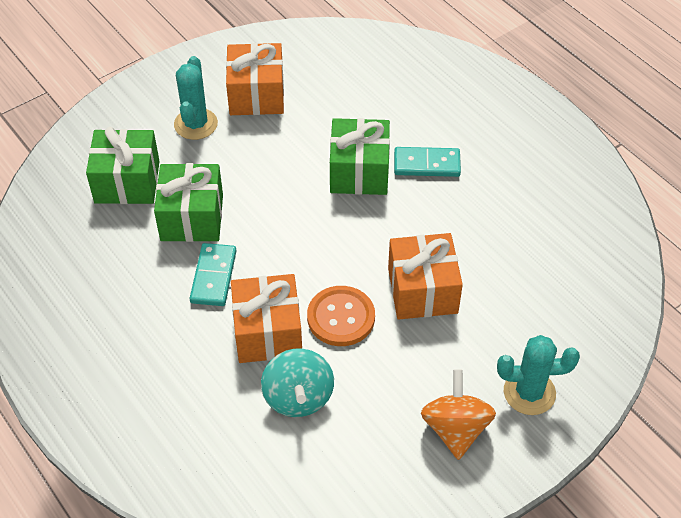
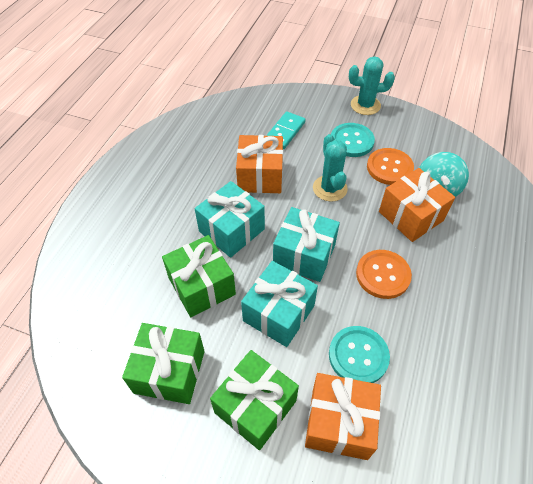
orange button: [307,286,375,346] = 1 -> [356,250,412,299] [367,148,414,185] = 2
orange spinning top: [421,369,496,460] = 1 -> none = 0
turquoise button: none = 0 -> [329,326,390,383] [331,123,375,157] = 2
turquoise domino: [190,243,236,306] [394,147,461,177] = 2 -> [266,111,306,149] = 1
turquoise gift: none = 0 -> [195,181,265,258] [241,261,318,347] [273,207,340,282] = 3

